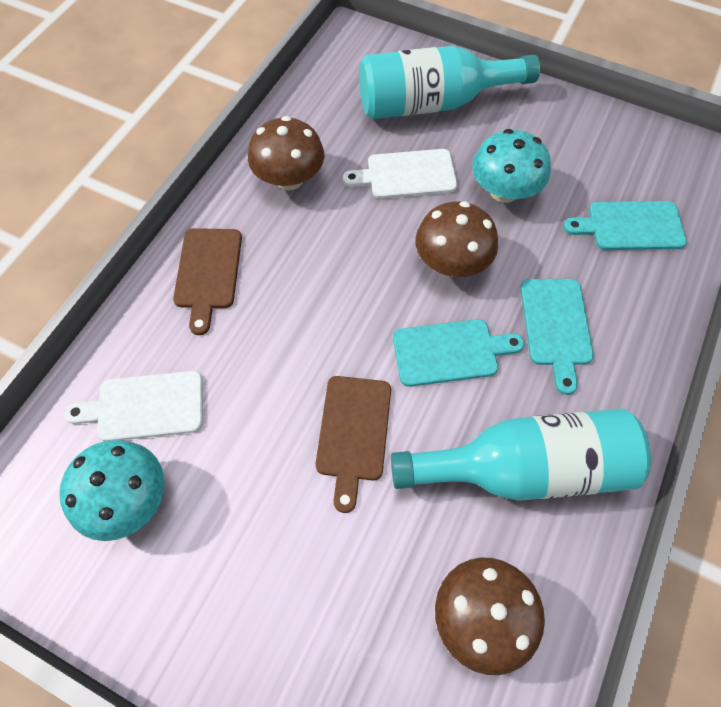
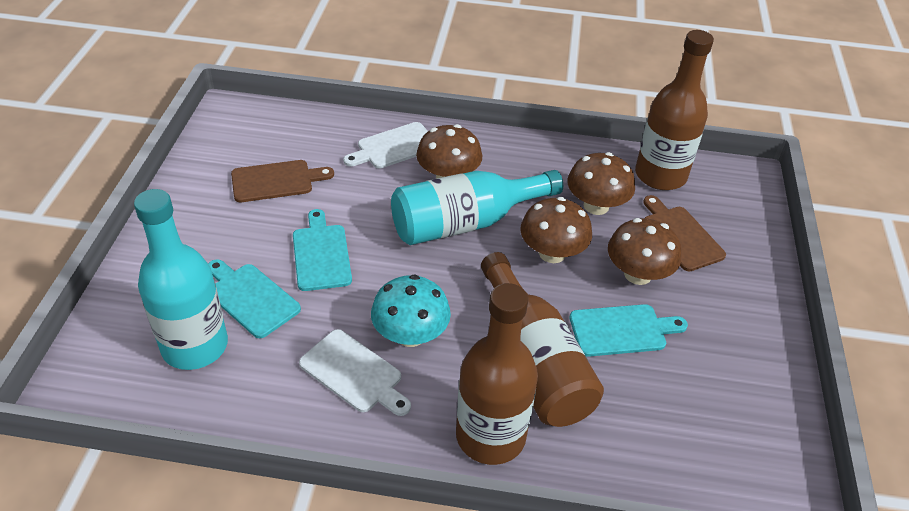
brown bottle: none = 0 -> [456,283,538,465] [481,252,604,427] [635,30,714,190] = 3
brown mushroom: [248,116,324,190] [416,201,498,277] [435,557,545,675] = 3 -> [416,124,482,179] [520,197,592,263] [567,152,635,215] [608,218,681,285] = 4
turquoise mushroom: [59,440,164,541] [472,129,551,203] = 2 -> [371,275,451,347] = 1

